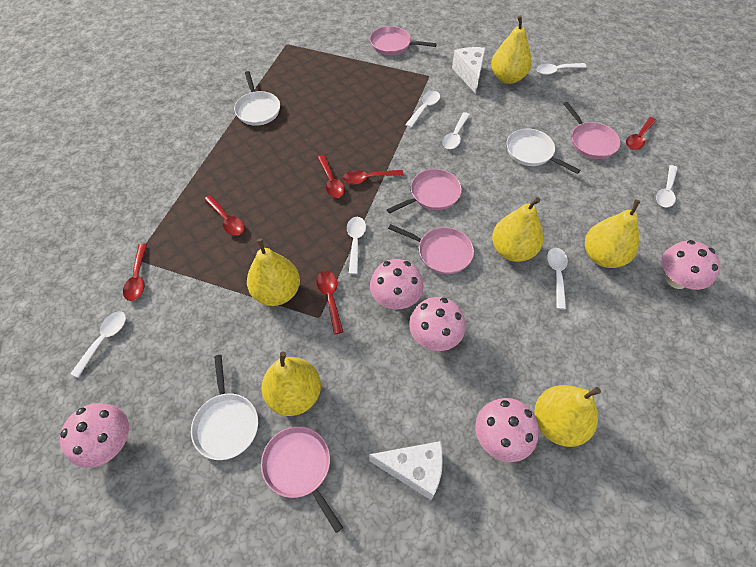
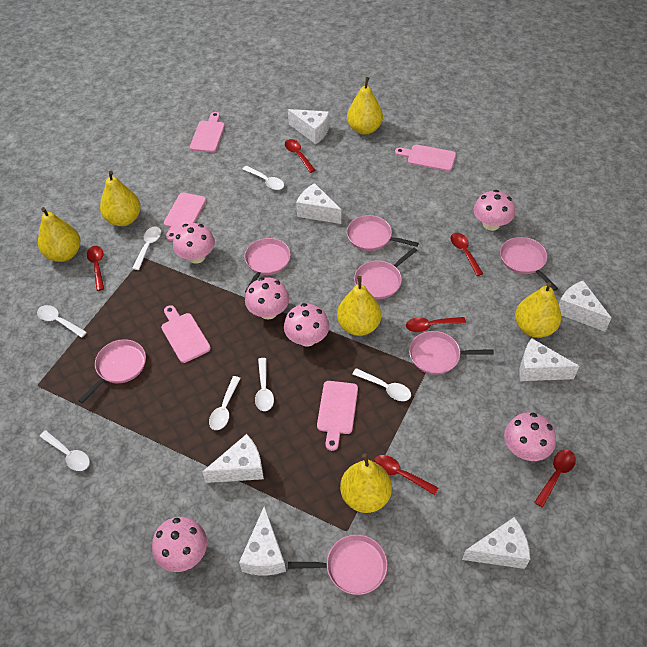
pink cutting board: none = 0 -> [161,305,211,363] [164,193,206,241] [190,112,225,152] [317,381,358,451] [395,145,456,171] = 5
pink mushroom: [60,403,129,468] [370,259,424,309] [409,297,466,351] [475,398,539,462] [662,240,720,290] = 5 -> [152,517,207,572] [173,223,215,264] [245,277,289,320] [284,303,329,347] [474,190,515,231] [504,413,556,461] = 6
pink pan: [261,426,343,533] [370,26,437,55] [387,169,462,214] [388,224,474,274] [563,102,620,159] = 5 -> [78,339,146,403] [244,238,291,293] [288,534,387,595] [347,215,419,251] [354,248,417,299] [409,331,494,375] [500,237,558,291] = 7
white cheese: [369,441,443,500] [452,47,486,94] = 2 -> [202,434,264,483] [239,506,286,575] [288,109,329,144] [296,183,341,224] [462,517,530,569] [519,338,579,381] [559,280,612,332] = 7
white pan: [191,355,258,460] [234,71,280,126] [506,129,580,174] = 3 -> none = 0

